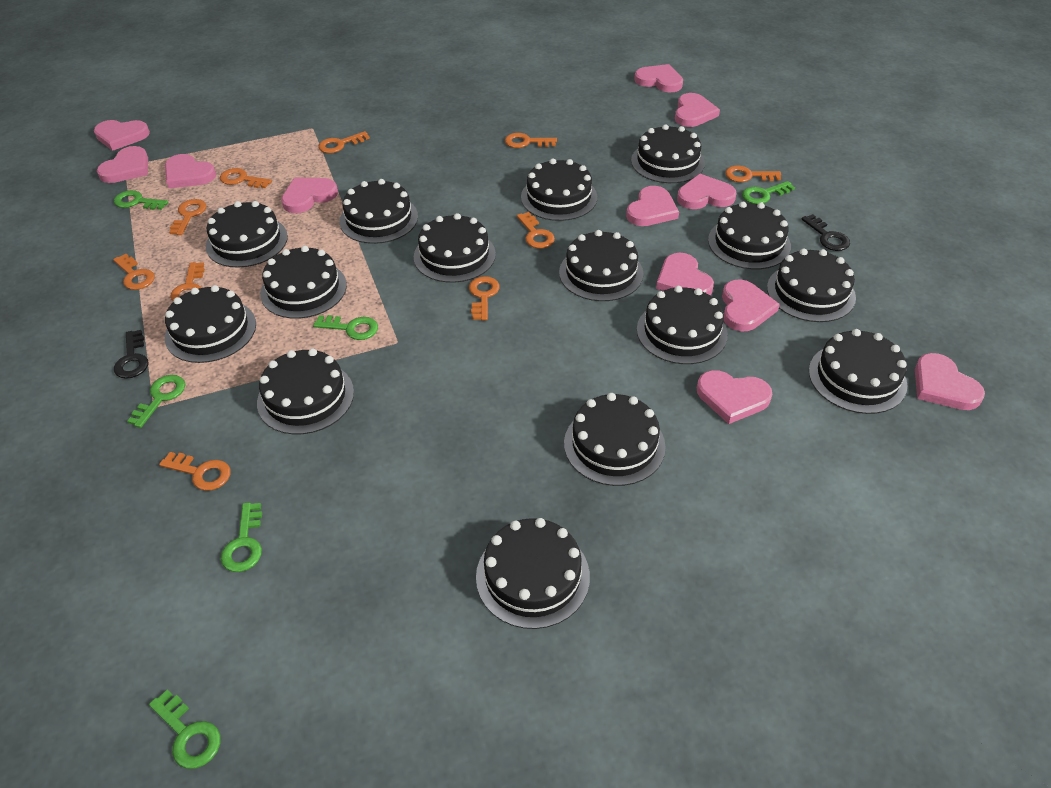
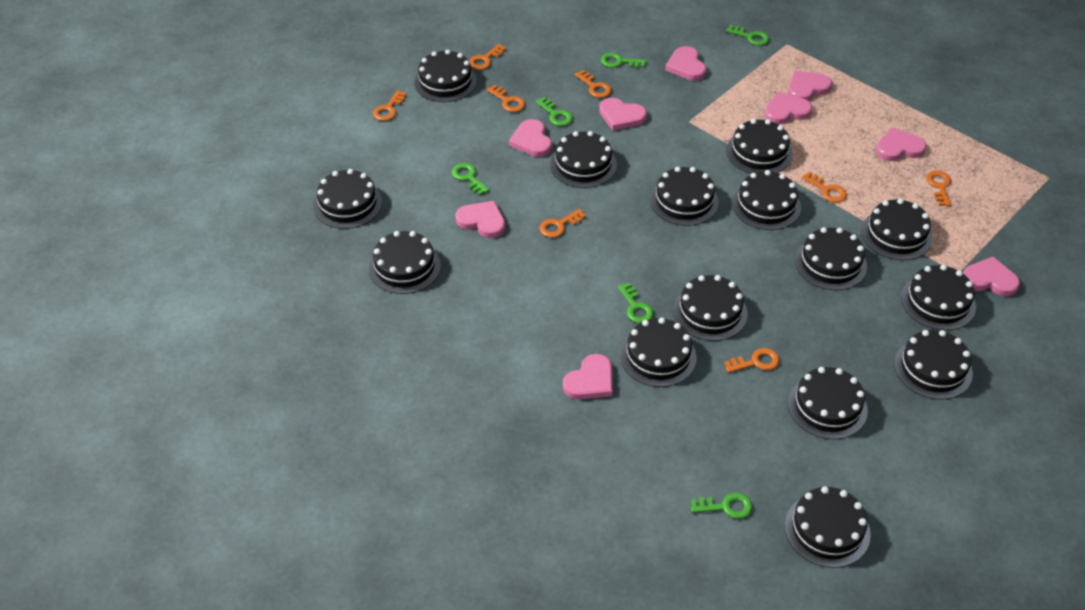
black key: [114,330,149,379] [801,214,850,251] = 2 -> none = 0
orange key: [113,254,155,290] [159,452,230,491] [169,199,207,235] [170,262,205,301] [220,168,272,188] [318,131,370,153] [469,276,500,320] [505,133,557,148] [517,212,555,248] [725,166,781,182] = 10 -> [373,90,406,121] [469,44,506,70] [487,85,525,112] [539,209,586,238] [575,70,611,98] [724,348,780,373] [802,172,847,203] [926,171,951,206] = 8
pink heart: [94,120,150,151] [97,146,148,183] [165,154,216,188] [281,177,338,213] [626,186,679,226] [634,64,683,92] [656,253,714,295] [675,93,720,127] [677,174,737,209] [697,370,772,424] [722,279,780,332] [915,353,985,410] = 12 -> [455,201,505,238] [509,119,552,157] [563,354,613,400] [599,98,647,131] [665,46,707,81] [765,92,812,124] [788,71,832,101] [876,128,927,161] [963,257,1020,296] = 9

